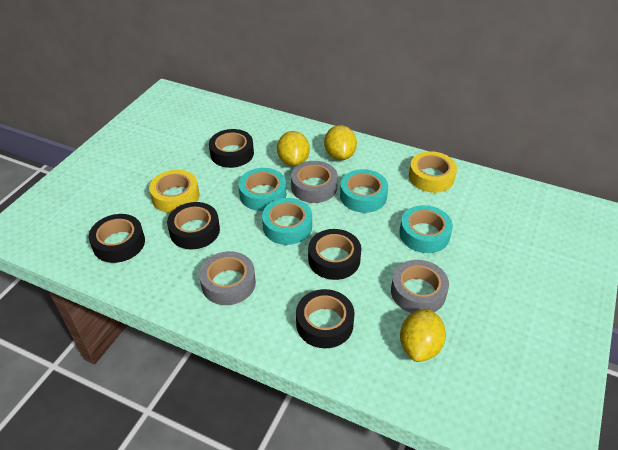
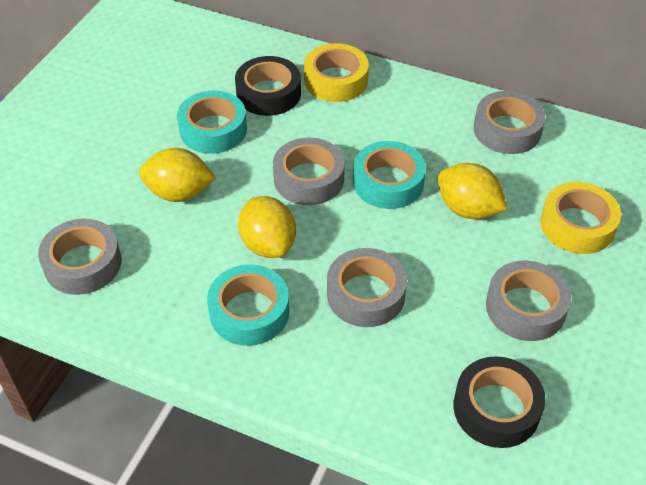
black tape: [89,214,145,263] [167,202,220,249] [209,129,254,168] [296,289,355,348] [308,229,361,280] = 5 -> [235,56,301,116] [453,356,546,448] = 2
grey tape: [199,251,256,305] [291,161,338,203] [391,260,449,313] = 3 -> [38,219,122,295] [273,137,345,205] [327,248,407,327] [474,91,545,154] [486,261,571,341] = 5
turquoise tape: [238,168,286,211] [262,198,312,245] [340,169,388,213] [400,205,453,253] = 4 -> [177,91,247,154] [207,265,289,346] [353,141,426,209] = 3

